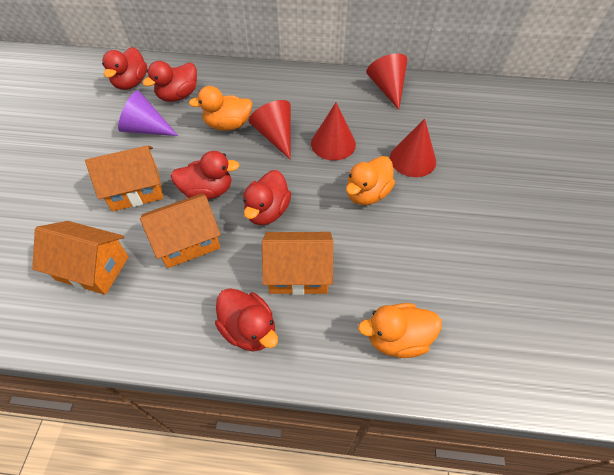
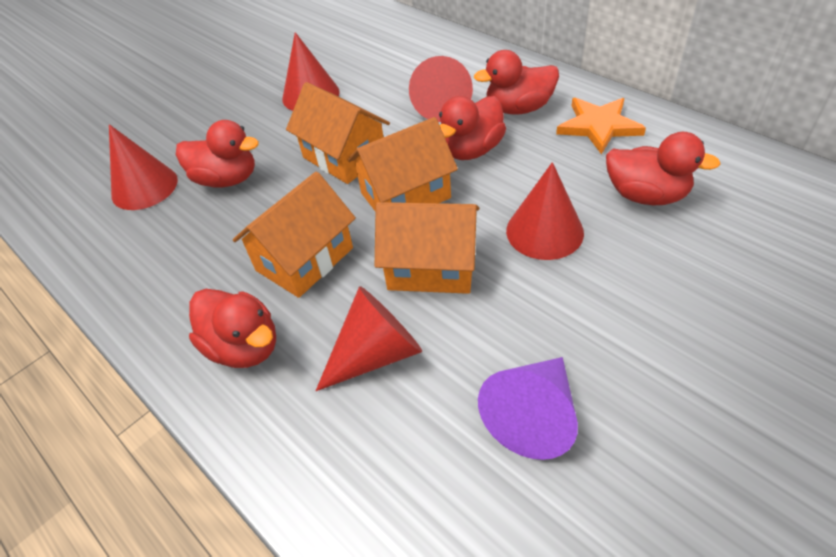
orange duck: [189,86,253,131] [346,156,395,205] [358,303,442,358] = 3 -> none = 0
orange star: none = 0 -> [556,98,646,155] = 1
red cone: [249,100,291,159] [311,103,356,160] [367,53,408,110] [390,118,436,177] = 4 -> [109,124,178,210] [282,32,340,111] [316,286,422,391] [409,56,473,122] [506,162,584,260] = 5

